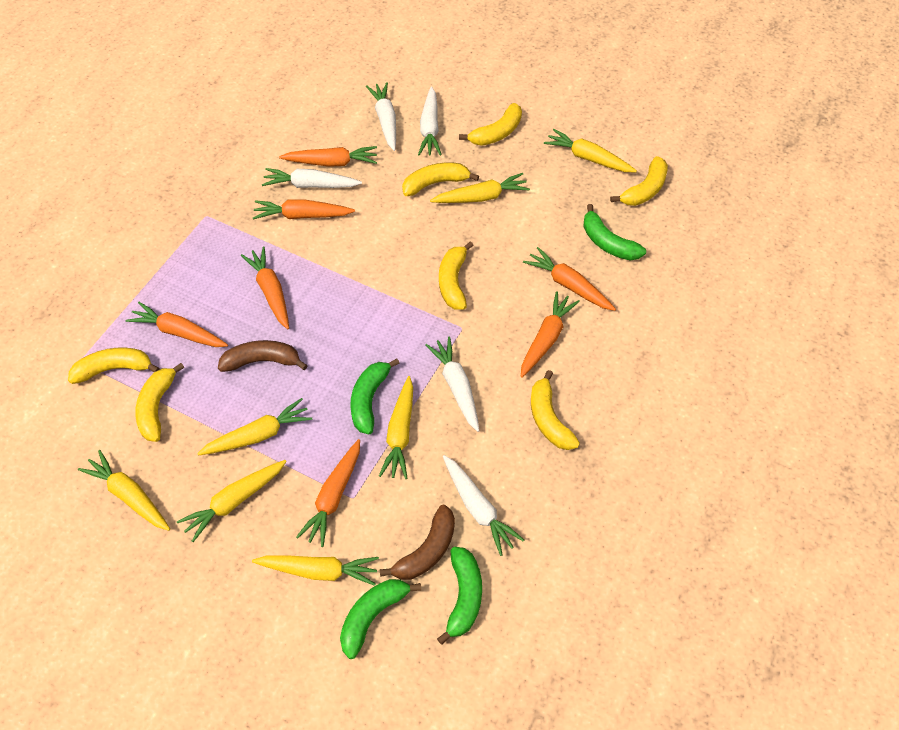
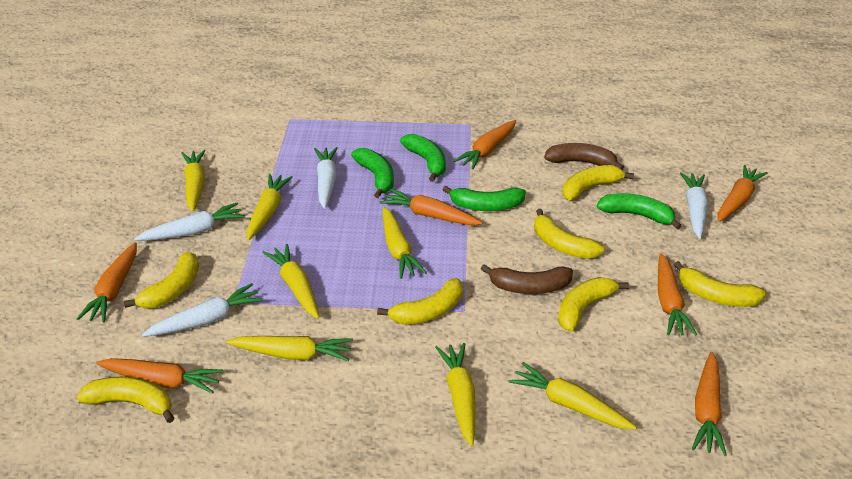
white carrot: [262,168,362,188] [366,82,396,151] [418,86,442,155] [425,336,480,432] [443,455,524,556] = 5 -> [134,202,245,241] [142,283,263,337] [314,147,338,209] [680,172,708,239] = 4

